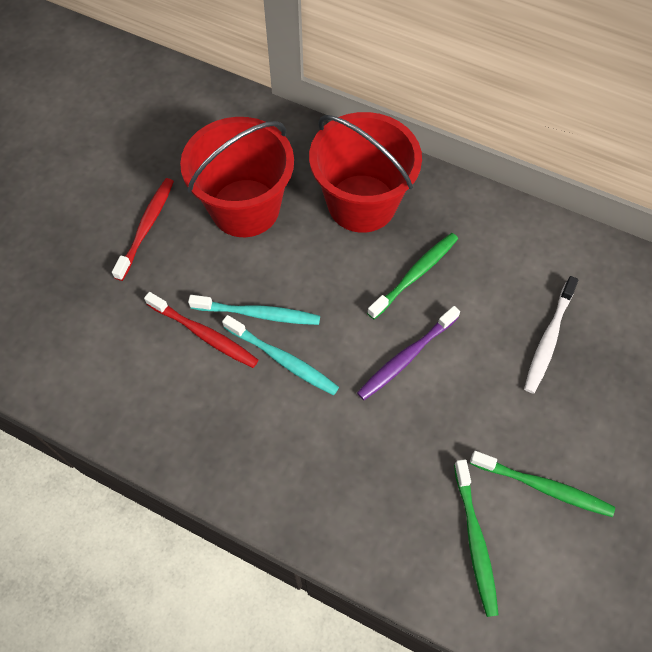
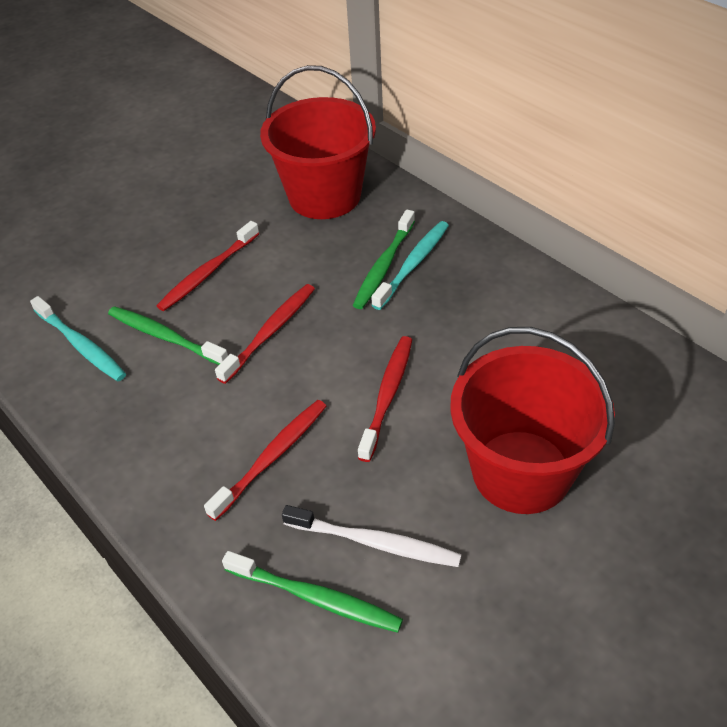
purple toothbrush: [357,306,460,400] = 1 -> none = 0
red toothbrush: [112,178,174,281] [144,292,259,368] = 2 -> [157,221,260,311] [204,400,326,521] [215,284,315,384] [358,336,412,462] = 4

